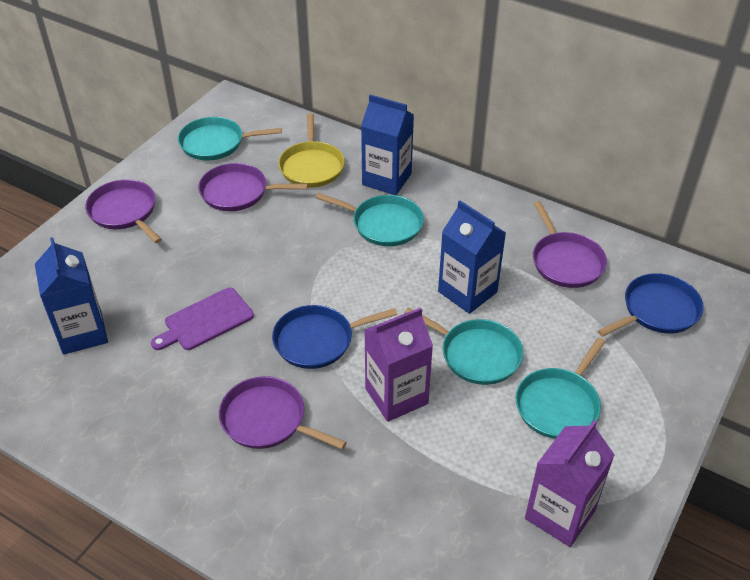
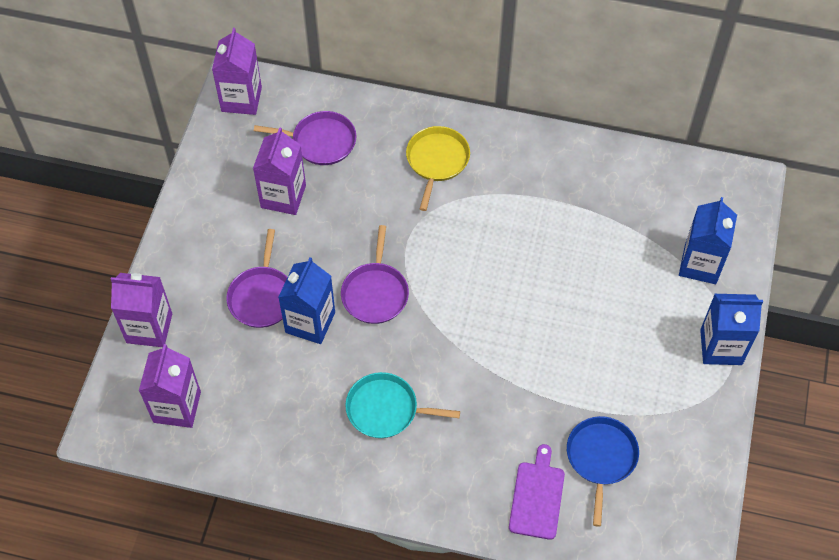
blue pan: [272,305,397,369] [598,273,704,337] = 2 -> [567,416,639,527] = 1
purple carton: [364,307,433,422] [525,420,615,547] = 2 -> [111,273,172,347] [139,344,201,428] [212,28,262,115] [253,127,306,215] = 4
purple pan: [85,179,162,243] [198,163,308,211] [219,376,347,449] [533,201,607,288] = 4 -> [226,229,287,328] [254,111,357,165] [341,225,409,324] = 3
turquoise pan: [178,117,282,160] [316,193,424,246] [404,307,523,385] [515,338,605,439] = 4 -> [345,372,460,438] = 1

